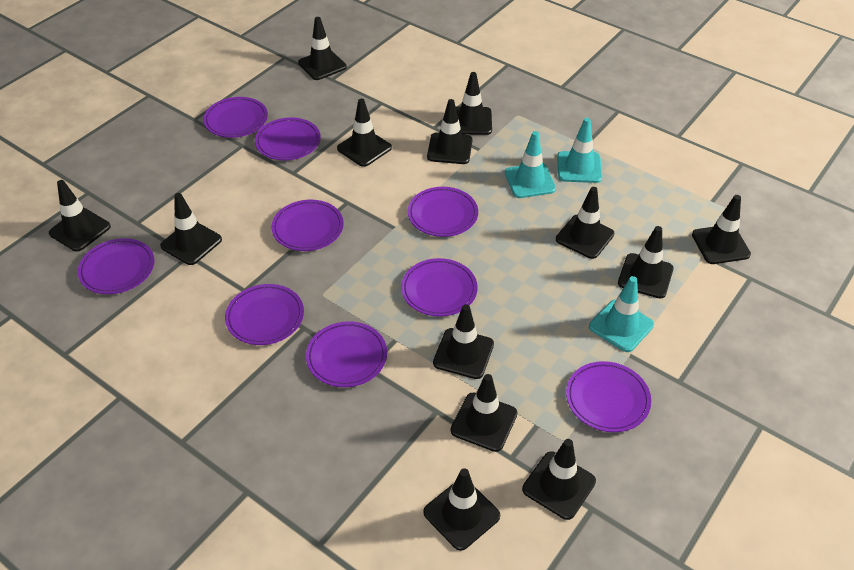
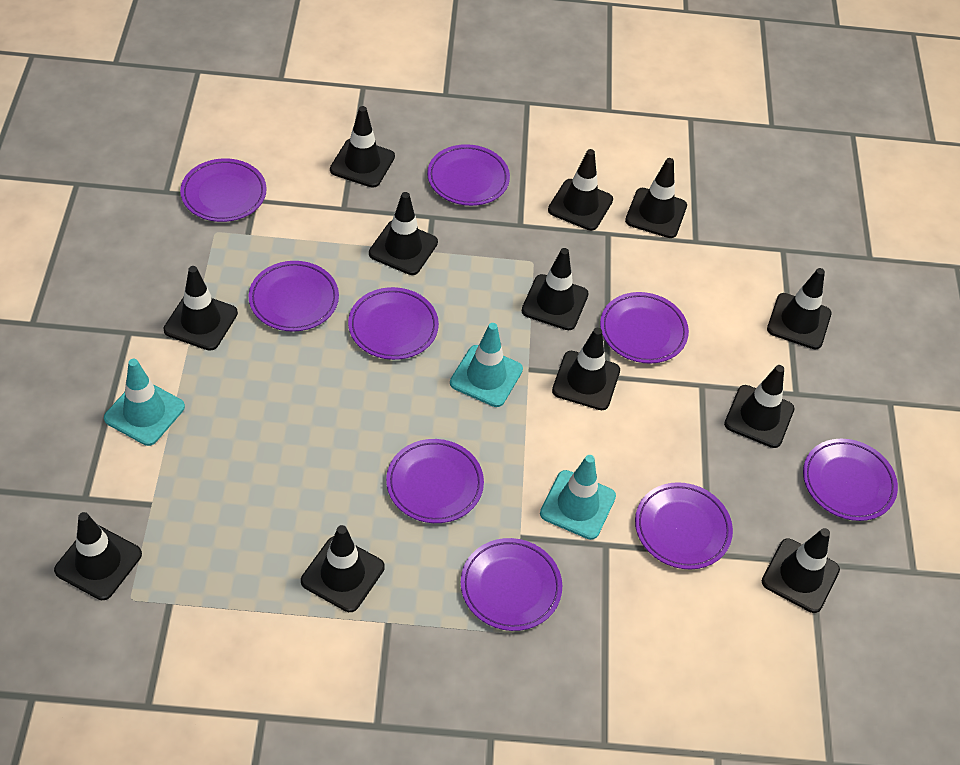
black traffic cone: [49,180,111,252] [160,193,222,265] [298,17,347,80] [337,99,392,167] [423,468,500,551] [427,99,472,164] [433,304,494,379] [451,374,518,452] [456,72,492,135] [522,439,596,520] [556,187,614,259] [618,226,674,299] [692,195,751,264] = 13 -> [54,512,142,600] [163,266,238,351] [301,525,385,612] [330,106,395,188] [369,192,438,275] [522,248,588,330] [548,149,613,231] [552,328,620,410] [625,158,687,238] [724,365,794,448] [762,528,840,613] [767,268,832,349] = 12

